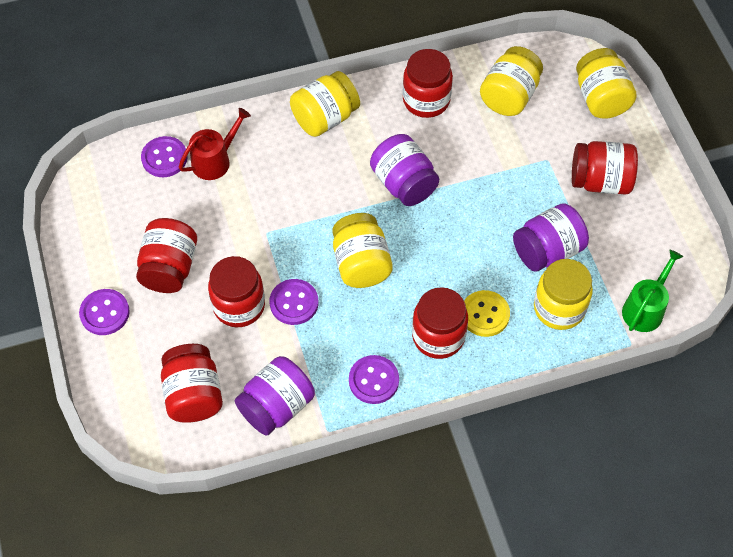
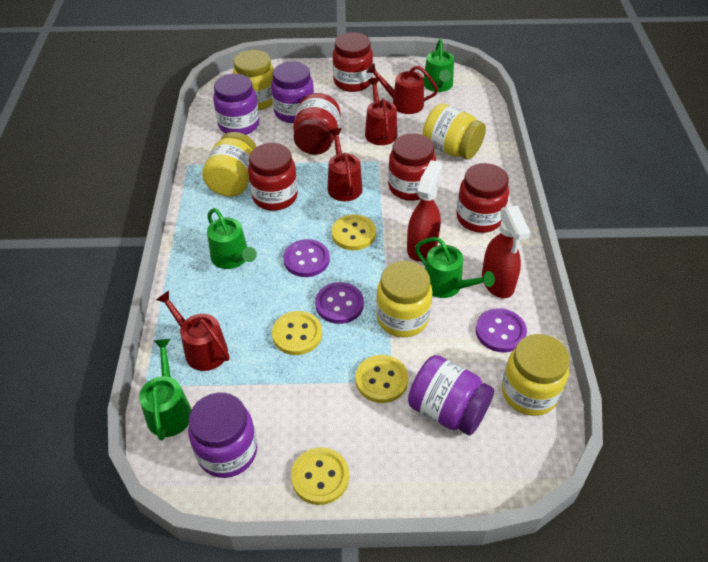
green watering can: [622,249,683,332] = 1 -> [139,339,192,440] [207,208,257,269] [415,237,495,298] [424,39,454,92] = 4
purple button: [79,289,130,335] [141,136,188,177] [270,279,318,325] [349,355,399,404] = 4 -> [283,239,330,277] [315,282,364,324] [476,308,527,353] = 3
purple jar: [235,356,315,436] [370,134,439,206] [513,203,589,272] = 3 -> [188,393,257,478] [213,74,259,135] [271,61,314,123] [408,355,494,436] = 4
red jar: [136,218,197,293] [161,344,223,423] [208,256,265,327] [402,49,453,118] [412,287,468,359] [572,141,638,195] = 6 -> [248,143,298,211] [293,93,341,155] [333,32,373,92] [388,133,436,201] [457,163,509,233] = 5
red spray bottle: none = 0 -> [407,160,442,261] [482,205,531,299] = 2
red watering can: [179,108,251,180] = 1 -> [156,290,230,371] [328,128,363,201] [365,78,397,145] [366,63,438,114] = 4
yellow button: [464,290,510,337] = 1 -> [272,311,322,355] [291,447,349,505] [332,214,376,250] [356,355,408,403] = 4

